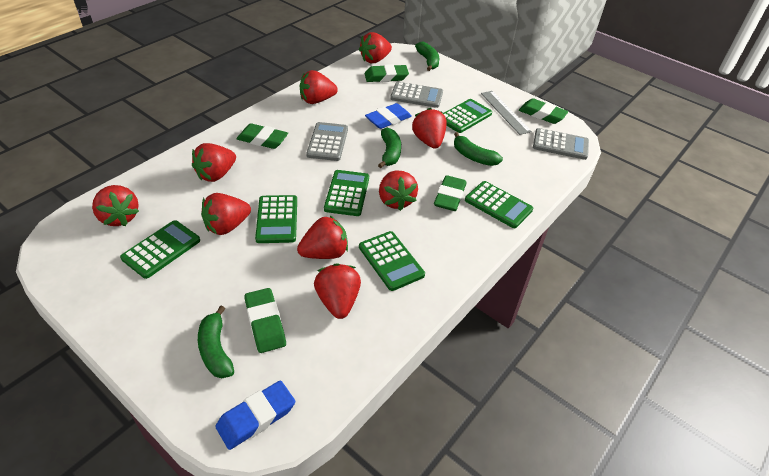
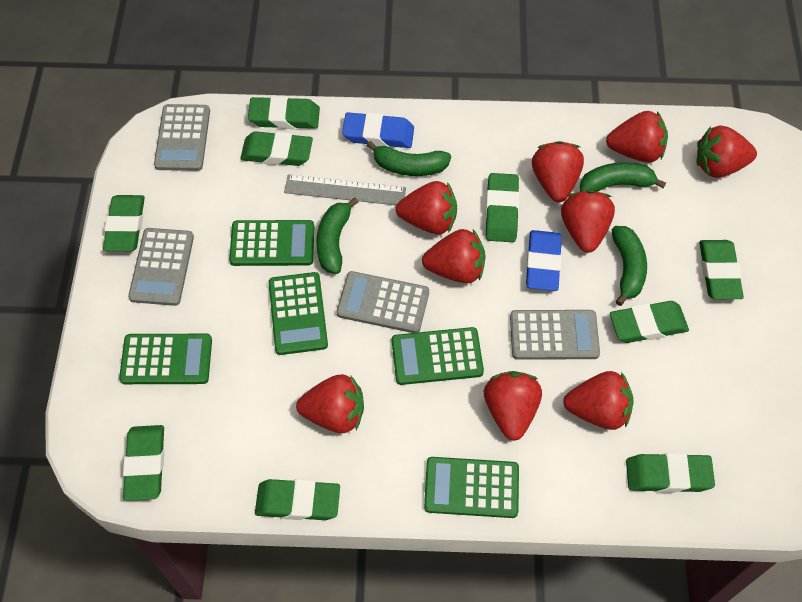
green calculator: [120,220,200,279] [255,195,297,243] [324,170,369,216] [359,231,425,291] [443,99,492,133] [465,181,533,228] = 6 -> [119,334,212,384] [229,220,314,266] [269,272,328,355] [392,327,484,385] [424,457,519,518] = 5
green eraser: [237,123,288,149] [244,288,286,353] [365,64,409,82] [434,175,467,211] [519,98,568,124] = 5 -> [103,195,145,251] [123,425,164,501] [241,131,313,166] [248,96,320,129] [255,479,340,520] [485,173,520,242] [610,301,689,343] [626,453,715,493] [699,240,744,299] = 9
grey calculator: [306,122,348,161] [390,82,443,108] [533,128,589,160] = 3 -> [128,228,194,306] [154,104,210,171] [336,271,429,333] [510,310,600,360] = 4

